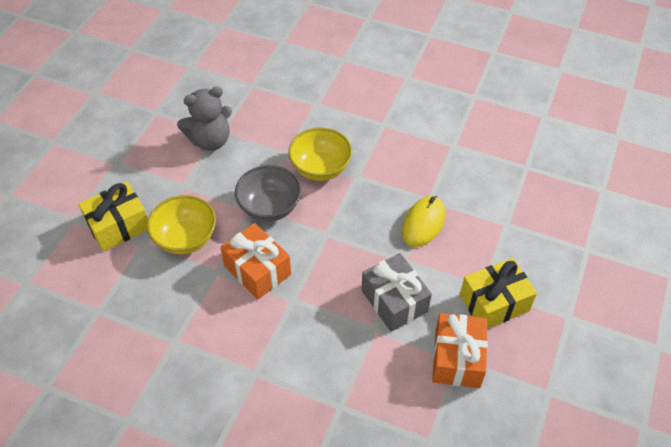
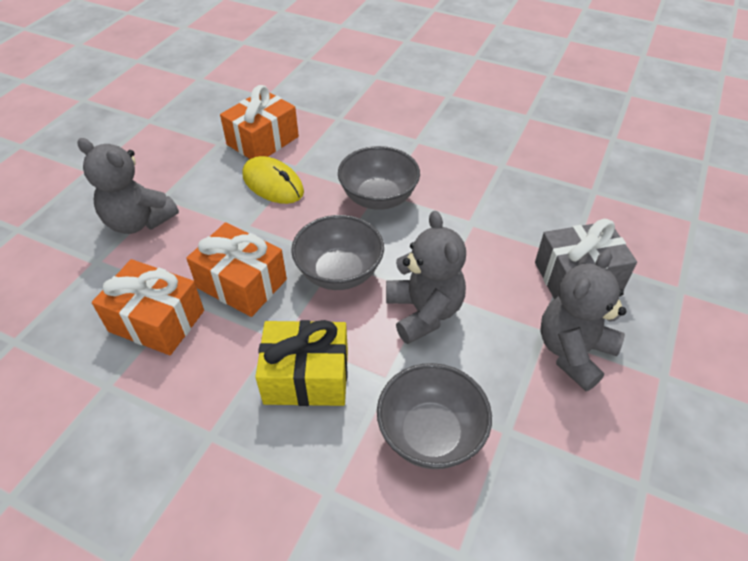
grey bowl: [235,165,302,222] = 1 -> [291,215,384,290] [338,146,420,210] [377,363,492,469] = 3
grey teddy bear: [177,86,232,151] = 1 -> [77,138,179,234] [386,211,466,344] [540,250,626,391] = 3
orange gift: [220,223,291,299] [432,313,488,388] = 2 -> [92,259,204,355] [186,222,287,317] [220,85,299,159] = 3
yellow bowl: [147,195,216,255] [288,128,352,181] = 2 -> none = 0
yellow gift: [78,182,148,251] [460,258,537,328] = 2 -> [255,320,348,406] = 1

